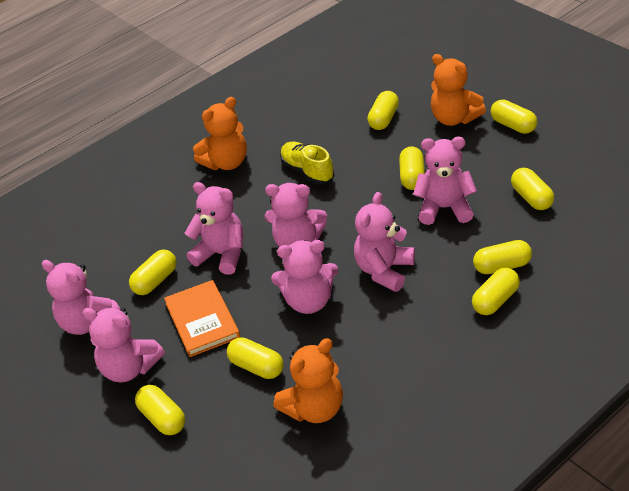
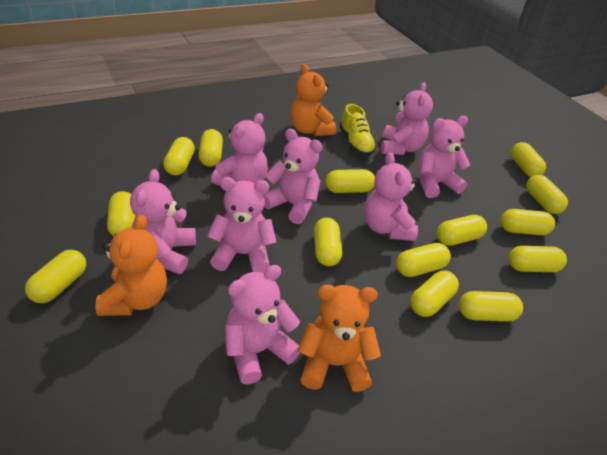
orange book: [164,280,240,357] = 1 -> none = 0
pink teddy bear: [42,260,120,335] [82,308,165,382] [185,182,243,275] [265,183,327,247] [271,240,338,314] [354,192,415,292] [413,137,477,225] = 7 -> [130,169,196,274] [207,177,277,273] [211,113,268,186] [225,265,300,385] [264,129,323,224] [364,152,418,241] [381,82,433,155] [419,116,470,198] = 8
yellow capsule: [129,250,177,295] [135,385,185,435] [227,337,284,379] [367,91,399,130] [399,146,425,190] [472,268,520,315] [473,240,532,274] [490,99,537,134] [511,168,554,210] = 9 -> [25,250,86,303] [107,191,136,236] [163,137,195,175] [199,129,223,167] [314,218,342,266] [325,169,375,193] [396,243,451,277] [410,271,459,317] [437,215,487,246] [459,291,523,321] [500,209,555,235] [509,246,567,272] [511,142,546,177] [526,175,568,214] = 14

